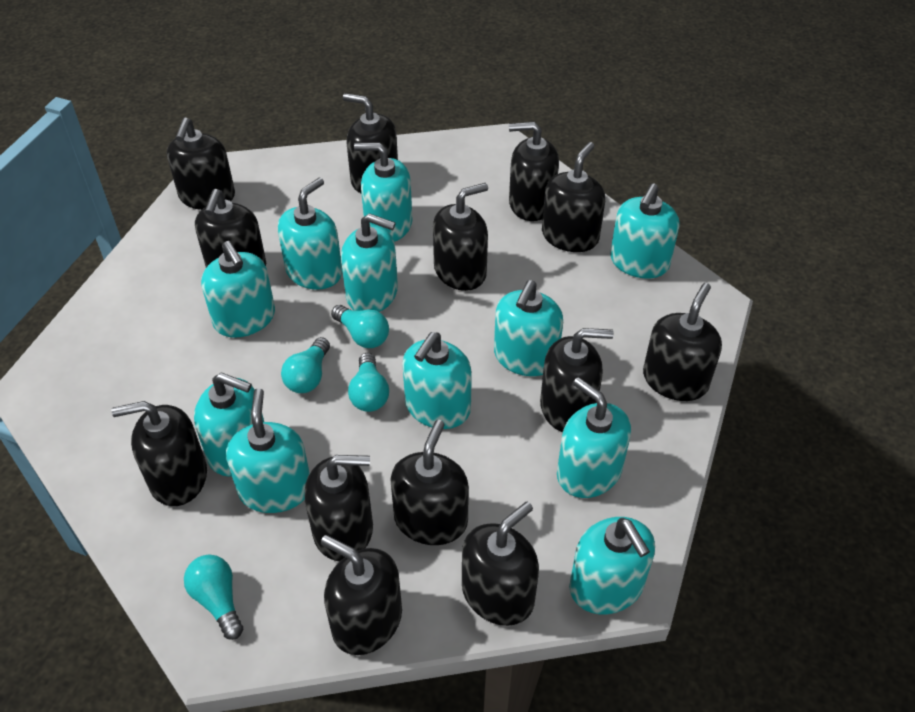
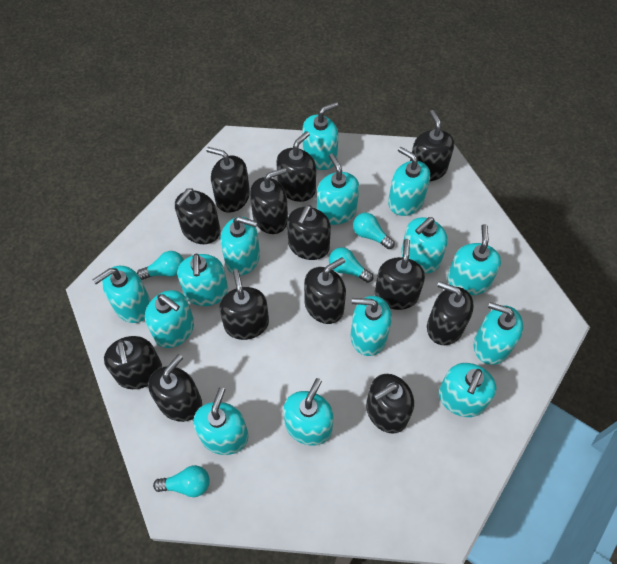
turquoise soap dispenser: [194,373,264,476] [201,241,275,338] [226,388,310,513] [278,177,342,290] [341,213,398,312] [354,142,412,242] [402,332,472,429] [494,280,563,376] [557,377,631,498] [569,517,655,614] [610,183,679,278] = 11 -> [93,266,151,323] [145,290,194,348] [177,254,228,306] [193,387,248,455] [220,216,260,276] [283,378,334,446] [303,102,339,170] [317,153,359,225] [351,296,392,356] [388,147,430,216] [401,217,448,273] [439,363,496,417] [447,224,501,295] [474,302,523,365] = 14

